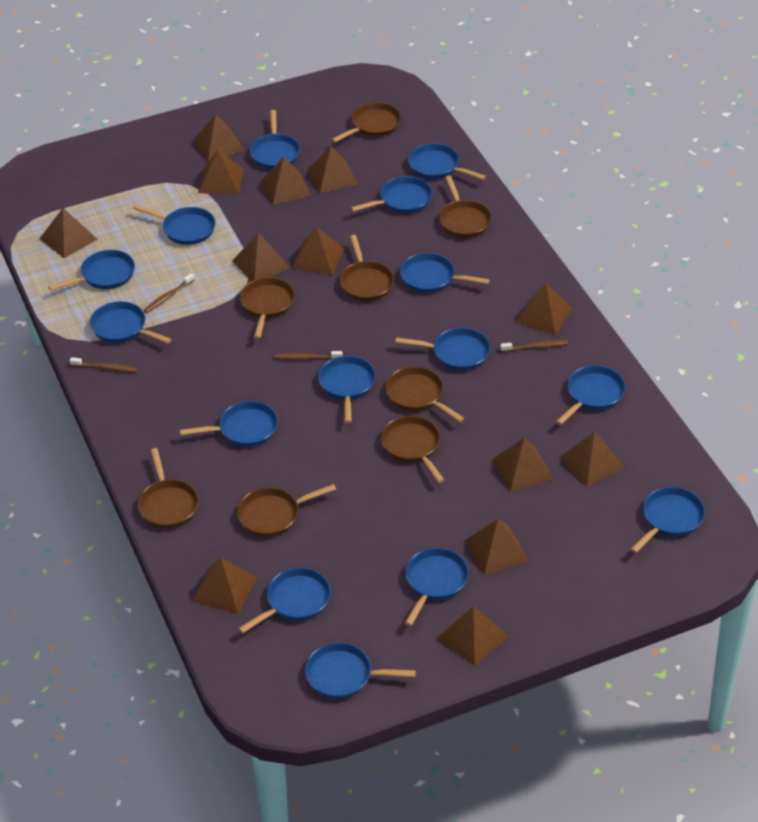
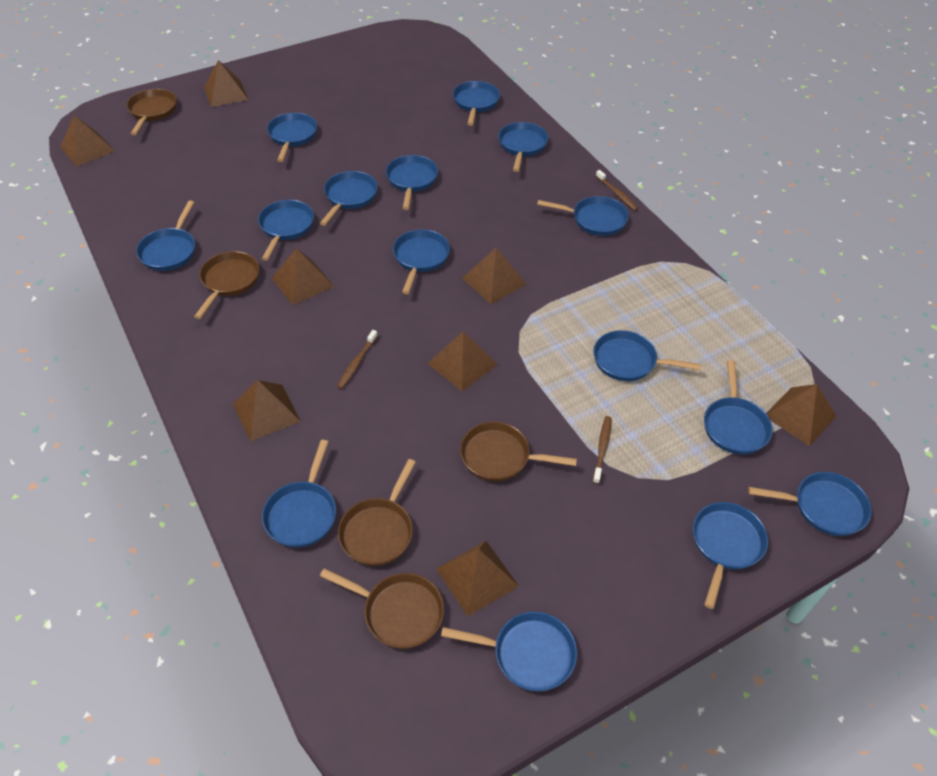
brown pan: [138,448,199,528] [237,484,336,537] [240,277,295,339] [331,102,401,143] [340,235,394,301] [381,416,444,483] [386,367,464,422] [439,176,492,238] = 8 -> [127,89,177,135] [194,251,259,319] [320,568,444,649] [338,459,416,566] [460,422,577,481] = 5
brown pyramid: [40,208,98,258] [192,558,257,614] [193,114,245,161] [199,150,244,194] [232,233,290,281] [261,157,311,205] [292,227,344,275] [307,146,358,193] [437,606,509,666] [464,519,530,575] [492,438,554,492] [515,284,573,335] [559,431,625,487] = 13 -> [60,115,115,166] [204,60,248,107] [233,380,301,441] [272,248,334,305] [427,331,498,391] [436,541,519,616] [462,248,526,304] [766,384,836,446] = 8
brown toothbrush: [70,357,137,372] [143,273,195,313] [274,351,343,360] [500,340,568,352] = 4 -> [337,330,378,389] [593,416,612,484] [596,170,638,211] = 3

